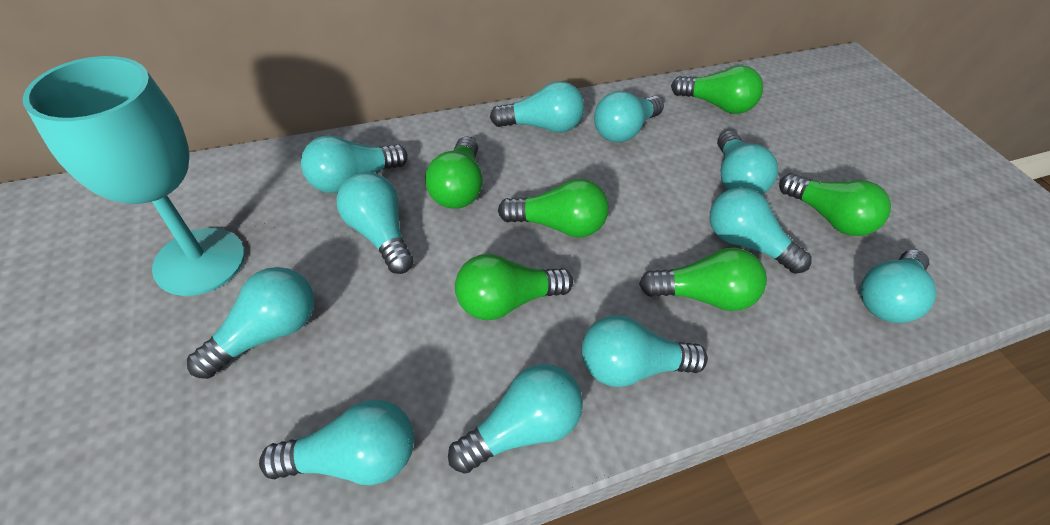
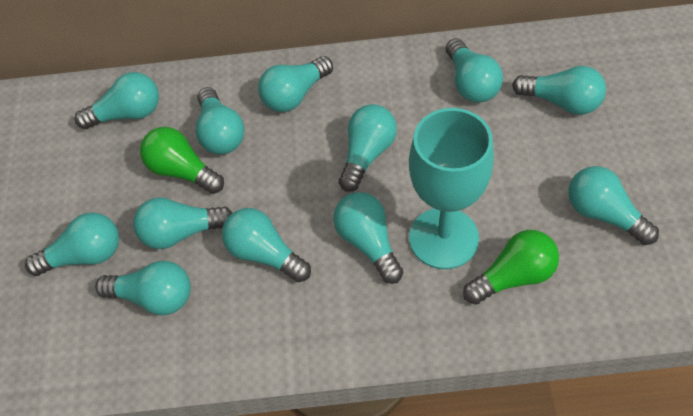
green light bulb: [425,137,483,209] [455,254,573,320] [498,179,609,238] [639,248,767,311] [671,65,763,114] [779,173,891,236] = 6 -> [140,127,224,194] [463,230,559,305] = 2
turquoise light bulb: [187,267,314,379] [259,399,414,485] [301,135,408,193] [336,172,414,274] [448,364,583,474] [490,81,584,133] [582,315,708,387] [594,91,664,142] [710,187,812,274] [717,130,778,194] [860,250,936,323] = 11 -> [25,212,119,276] [75,72,159,129] [95,261,191,315] [133,197,232,249] [196,87,245,154] [222,208,311,282] [258,56,333,112] [333,192,403,284] [339,104,397,192] [446,38,503,102] [512,66,606,115] [568,166,659,245] = 12

